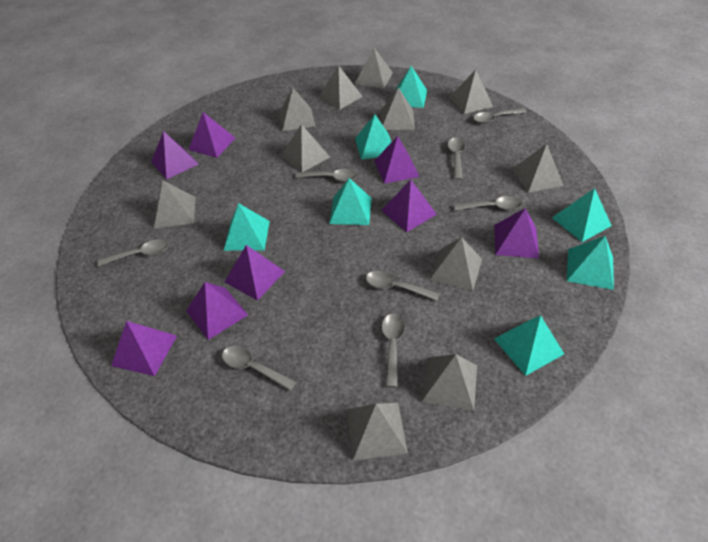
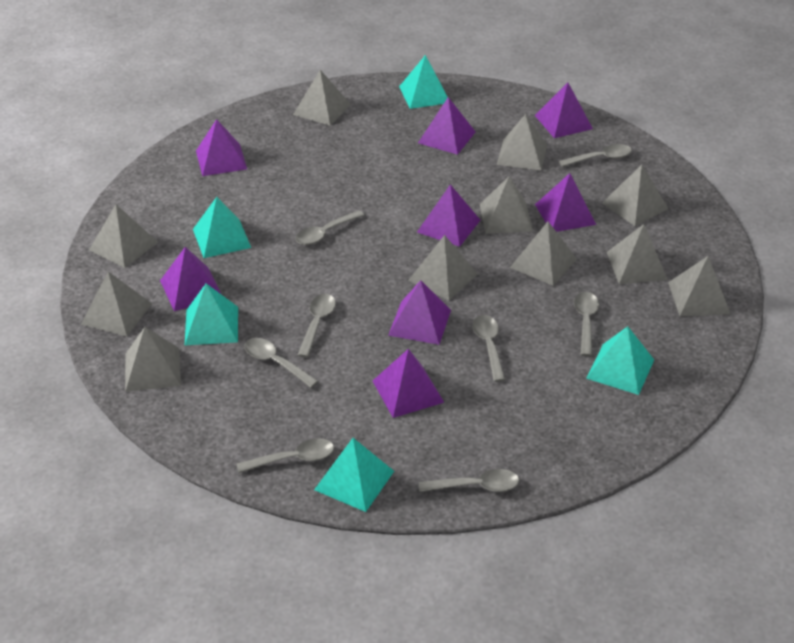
turquoise pyramid: [224,203,270,251] [329,178,372,225] [355,114,391,160] [396,66,427,108] [494,315,564,376] [552,188,612,242] [567,236,614,290] = 7 -> [185,284,238,345] [193,197,251,258] [314,438,394,512] [399,55,448,109] [586,326,654,395] = 5

